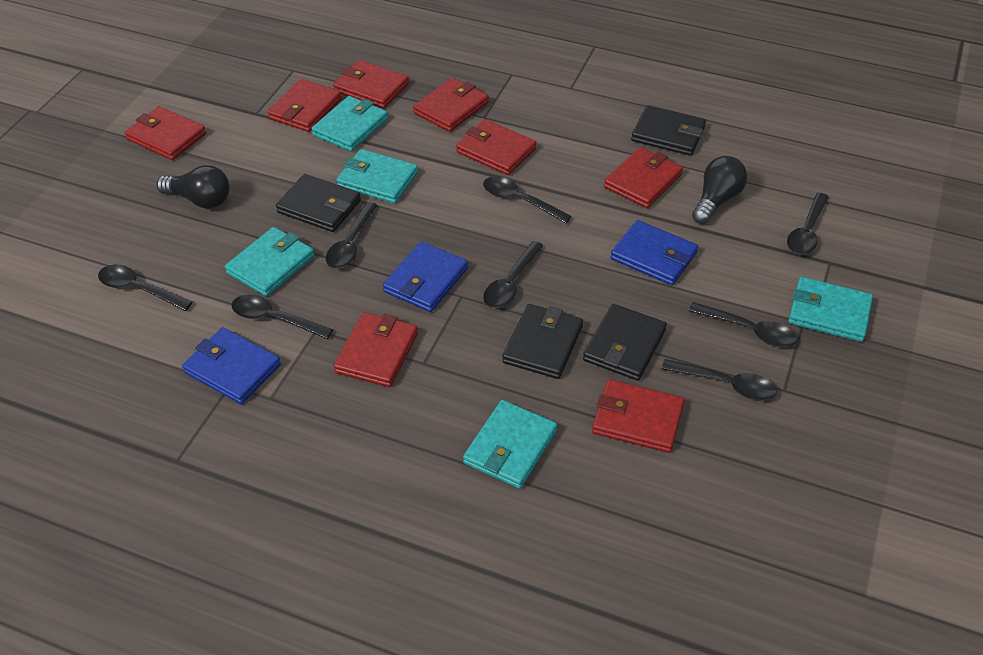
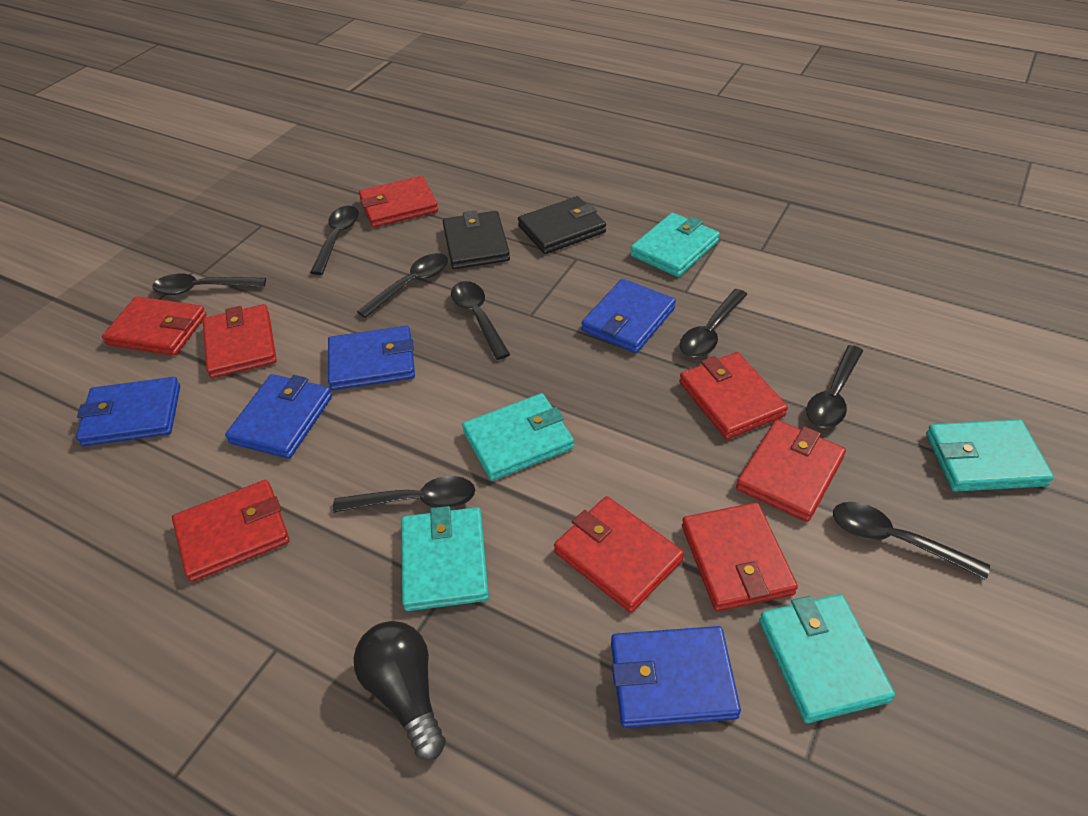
black light bulb: [157,165,230,208] [692,156,747,224] = 2 -> [354,621,446,760] = 1
black wallet: [276,174,361,232] [502,304,583,379] [583,304,667,381] [631,105,706,156] = 4 -> [443,210,510,269] [518,196,606,254] = 2
blue wallet: [182,327,281,404] [383,241,468,312] [610,220,698,285] = 3 -> [76,377,180,446] [225,374,332,459] [328,326,415,390] [581,279,676,353] [611,626,741,728] = 5

